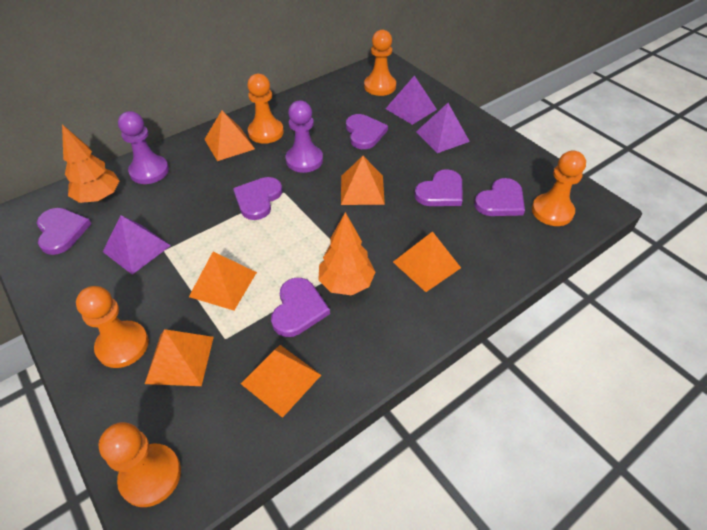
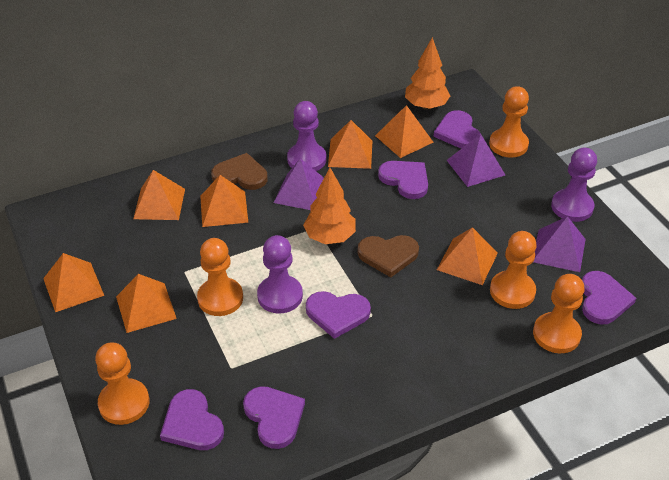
brown heart: none = 0 -> [211,153,268,190] [358,235,419,277] = 2
orange pyramid: [145,329,214,386] [189,252,257,310] [204,110,255,161] [241,345,321,418] [341,156,385,205] [393,231,461,292] = 6 -> [43,253,104,312] [116,274,177,333] [133,170,185,220] [200,175,248,227] [328,120,372,169] [375,105,434,158] [437,227,498,285] = 7
purple pawn: [118,111,169,184] [286,100,323,173] = 2 -> [257,235,303,314] [287,101,327,171] [551,147,597,222] = 3

